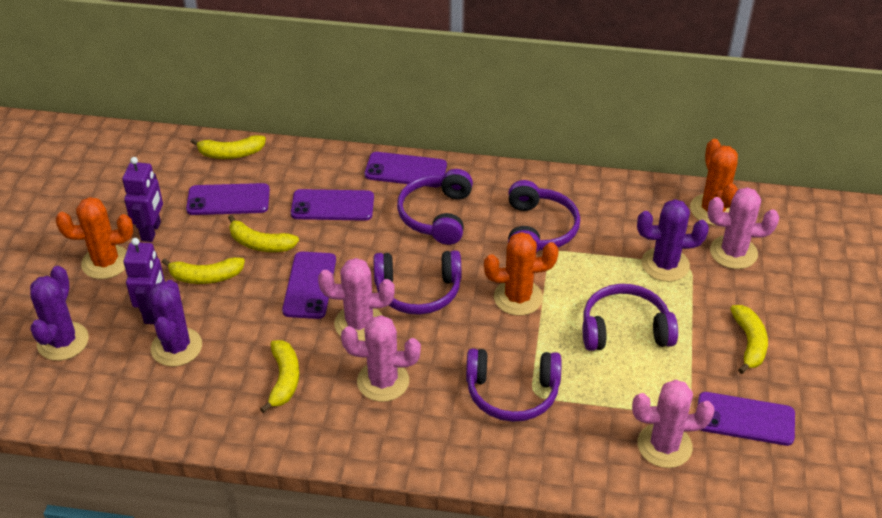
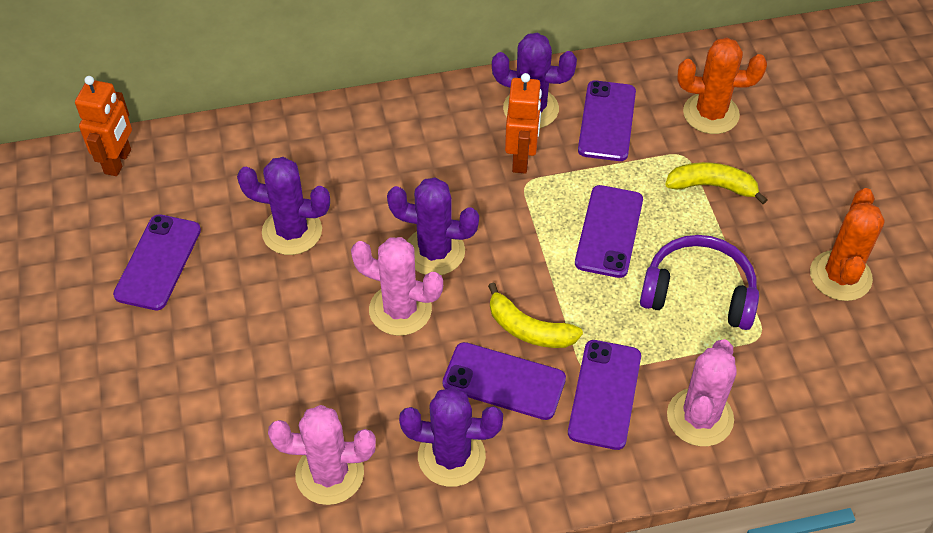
orange cactus: [56,197,133,279] [484,232,559,316] [690,139,738,225] = 3 -> [677,37,767,134] [810,188,885,301] = 2
orange robot: none = 0 -> [75,76,132,176] [505,73,542,174] = 2
pink cactus: [318,258,395,341] [341,315,421,402] [632,380,715,468] [708,187,779,269] = 4 -> [268,405,376,505] [351,237,443,336] [667,339,737,446] = 3
purple cactus: [30,266,89,361] [148,280,202,367] [637,199,709,282] = 3 -> [237,157,330,255] [387,177,479,275] [399,387,503,487] [492,33,577,128] = 4
purple headphones: [374,250,461,315] [397,169,473,245] [466,349,561,422] [508,180,580,253] [583,284,678,351] = 5 -> [640,235,759,330] = 1
purple robot: [122,157,163,242] [123,238,165,324] = 2 -> none = 0
yellow banana: [162,257,245,284] [191,135,266,159] [228,215,299,252] [260,340,299,413] [730,305,768,374] = 5 -> [488,283,583,348] [665,162,767,204] = 2

